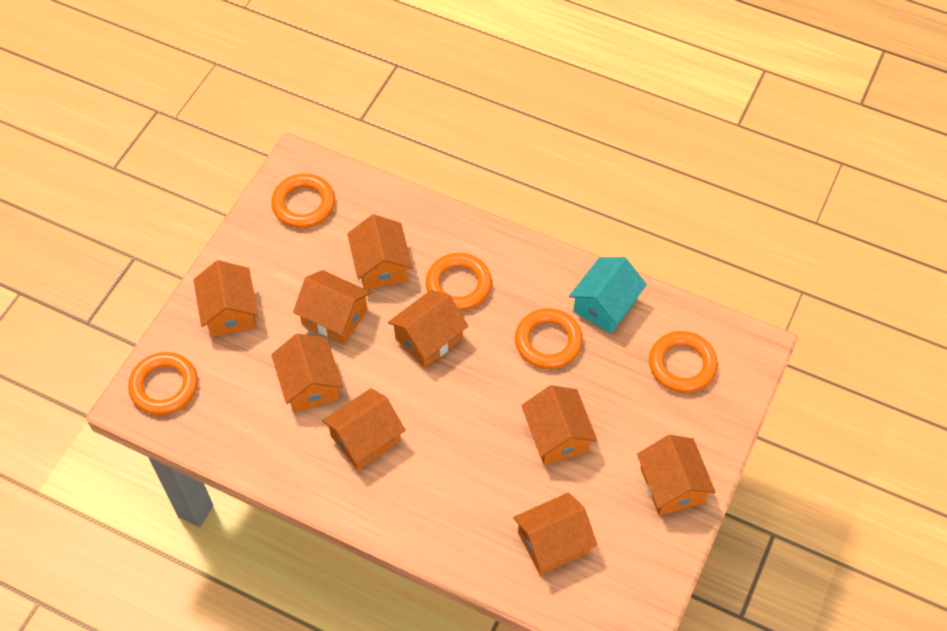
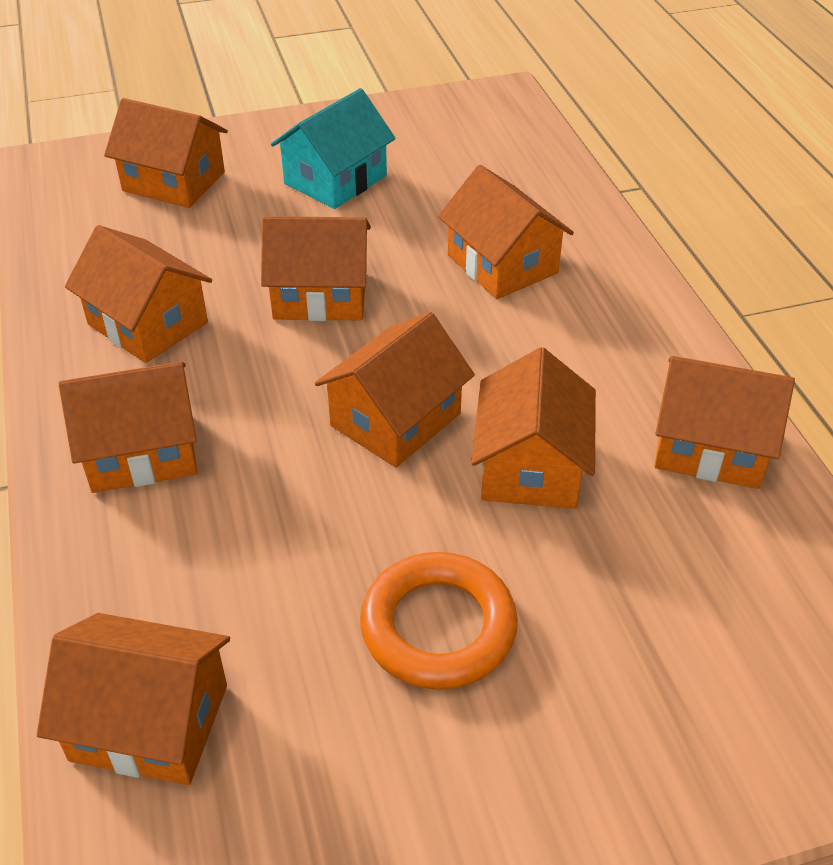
orange ring: [128,352,198,415] [271,174,335,228] [426,253,492,311] [515,308,583,369] [649,331,718,393] = 5 -> [360,552,518,690] = 1

